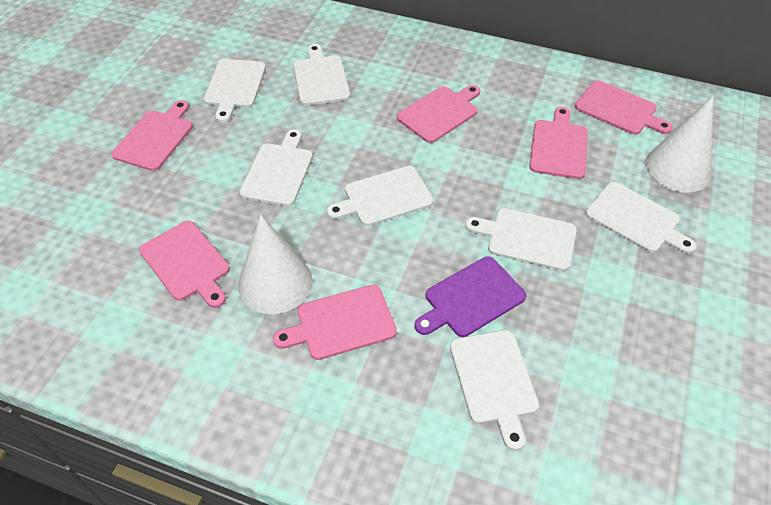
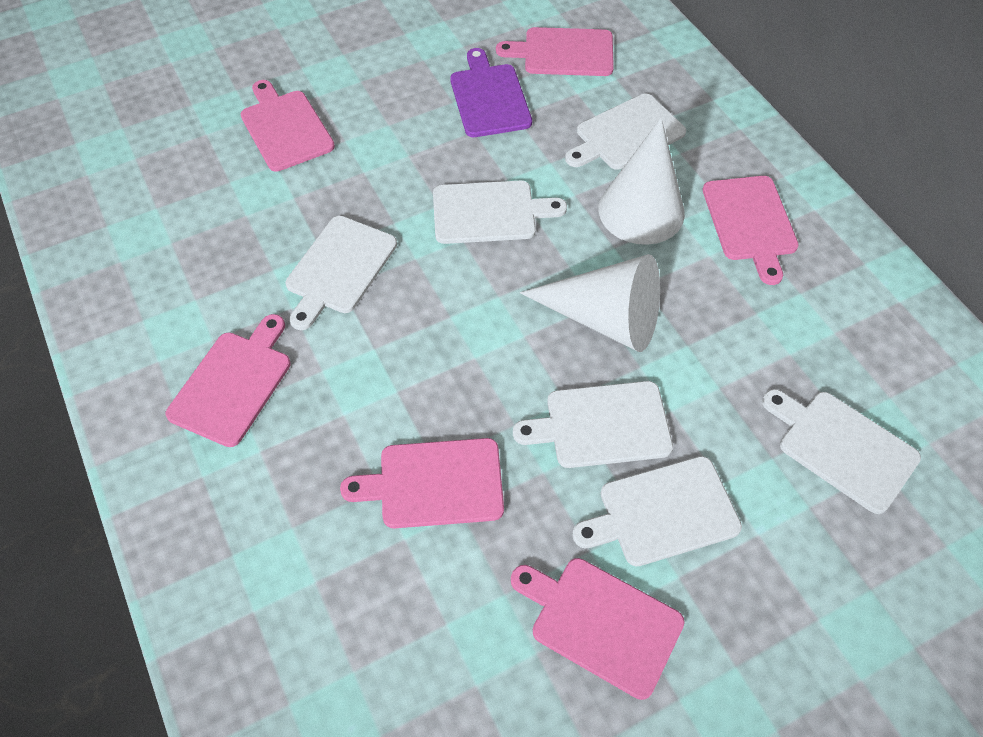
white cutting board: [204,59,266,122] [240,129,313,206] [293,44,350,105] [327,166,434,226] [450,330,539,451] [466,208,577,271] [585,182,696,254] = 7 -> [285,216,397,330] [433,180,567,244] [513,381,673,468] [565,94,686,170] [572,456,742,566] [762,389,921,514] = 6

